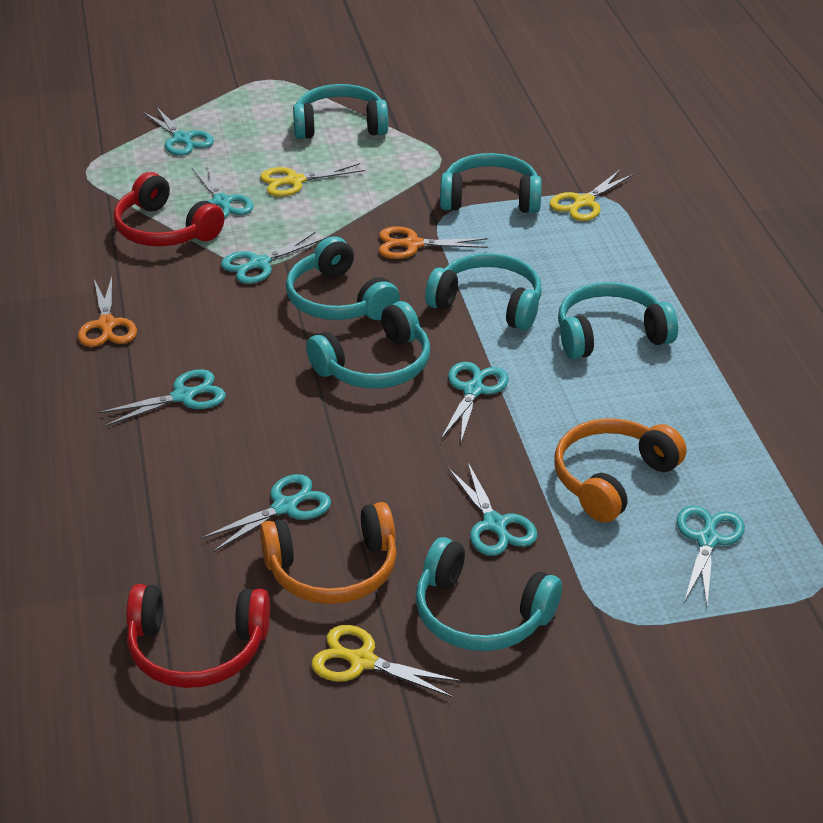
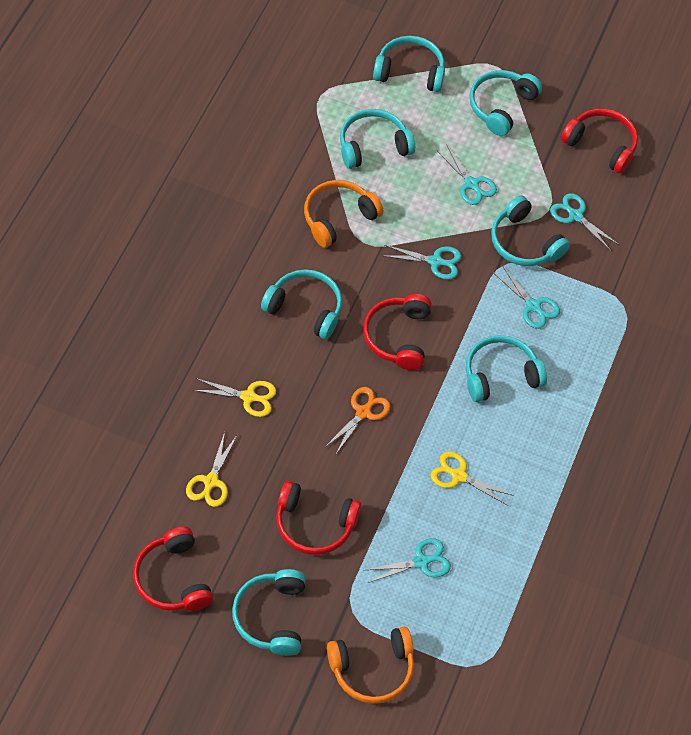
orange scissors: [78,277,137,347] [379,226,488,259] = 2 -> [324,387,390,455] = 1
red headphones: [114,172,224,246] [126,584,270,688] = 2 -> [133,527,213,611] [276,481,361,555] [363,294,432,370] [561,109,638,174] = 4
turquoise scissors: [98,369,226,426] [143,106,214,156] [192,163,253,219] [201,474,331,552] [221,232,326,284] [441,362,509,442] [448,463,537,556] [677,505,745,605] = 8 -> [366,538,451,583] [385,245,461,280] [438,145,497,205] [494,265,560,329] [550,193,619,251] = 5

